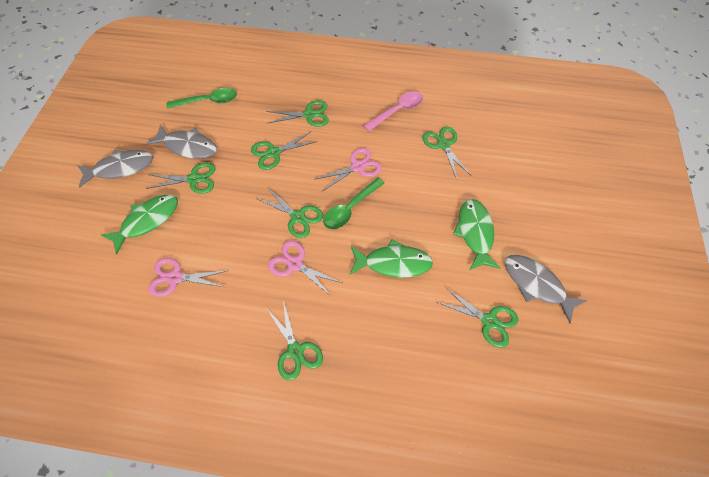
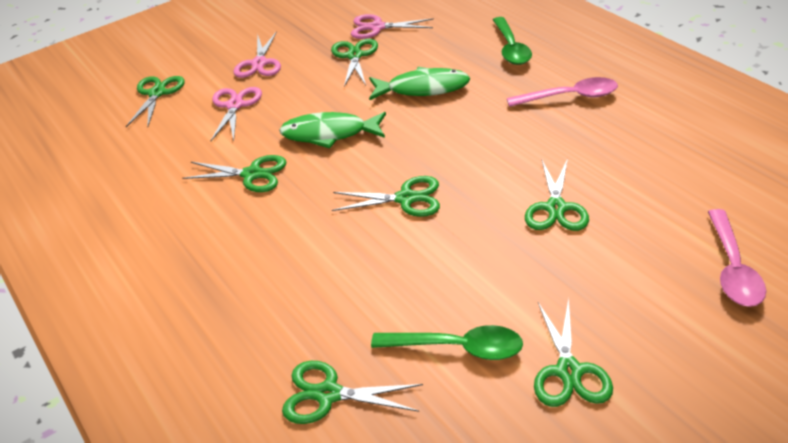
green fish: [101,195,178,255] [350,239,433,278] [453,199,500,270] = 3 -> [279,112,386,148] [369,67,470,100] = 2
grey fish: [77,149,153,188] [146,125,217,159] [505,255,588,323] = 3 -> none = 0
pink spoon: [364,91,423,131] = 1 -> [507,77,618,107] [708,209,766,307] = 2

